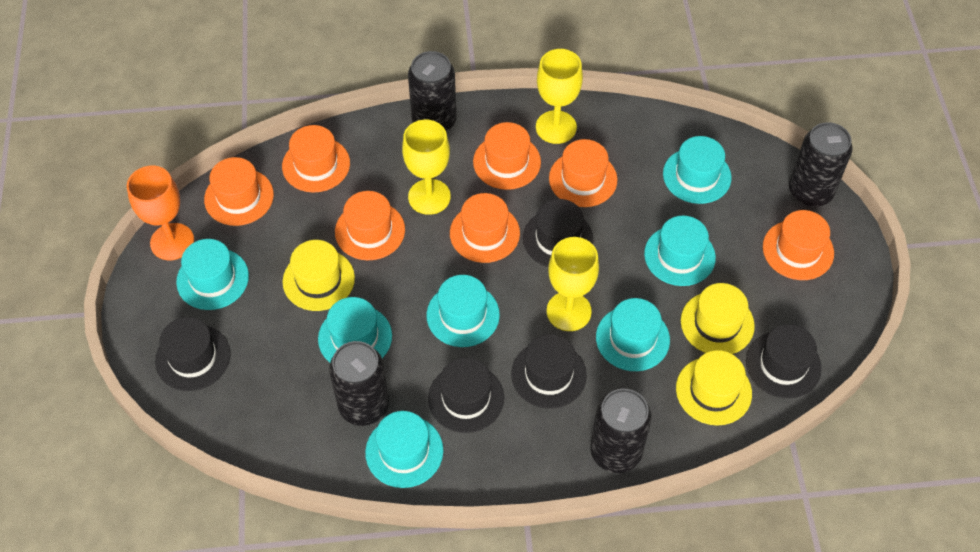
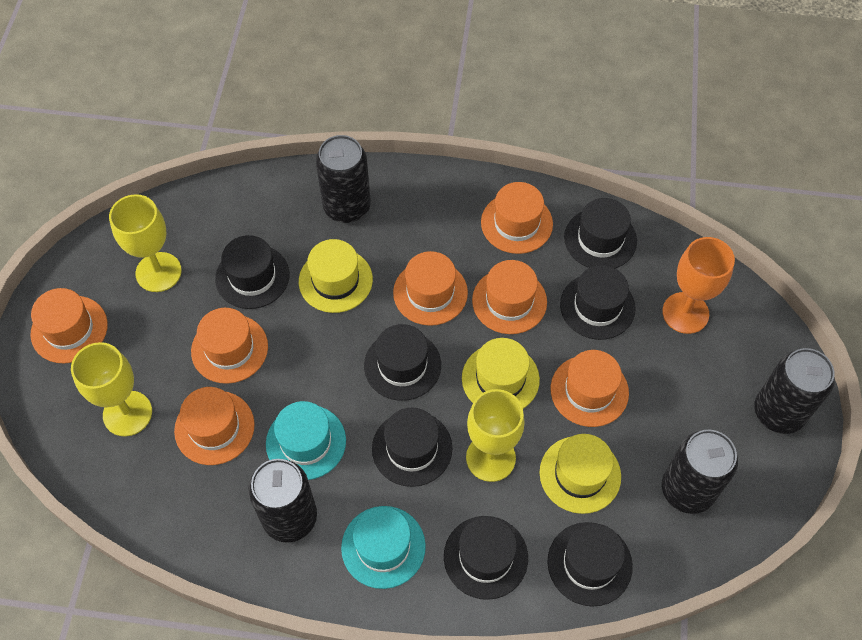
black hat: [155,317,231,391] [428,358,504,433] [511,334,587,409] [523,199,593,267] [746,324,822,398] = 5 -> [215,235,290,309] [364,324,441,401] [372,408,452,487] [444,516,528,600] [547,522,633,607] [560,265,636,340] [564,198,637,269] = 7
turquoise hat: [176,239,249,310] [318,297,392,362] [365,411,443,488] [426,275,500,347] [596,298,670,371] [644,216,716,286] [663,136,732,204] = 7 -> [266,401,346,480] [341,506,426,589] = 2

